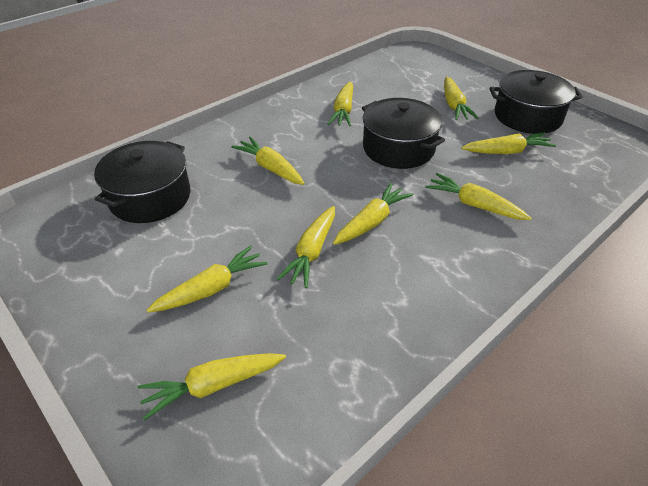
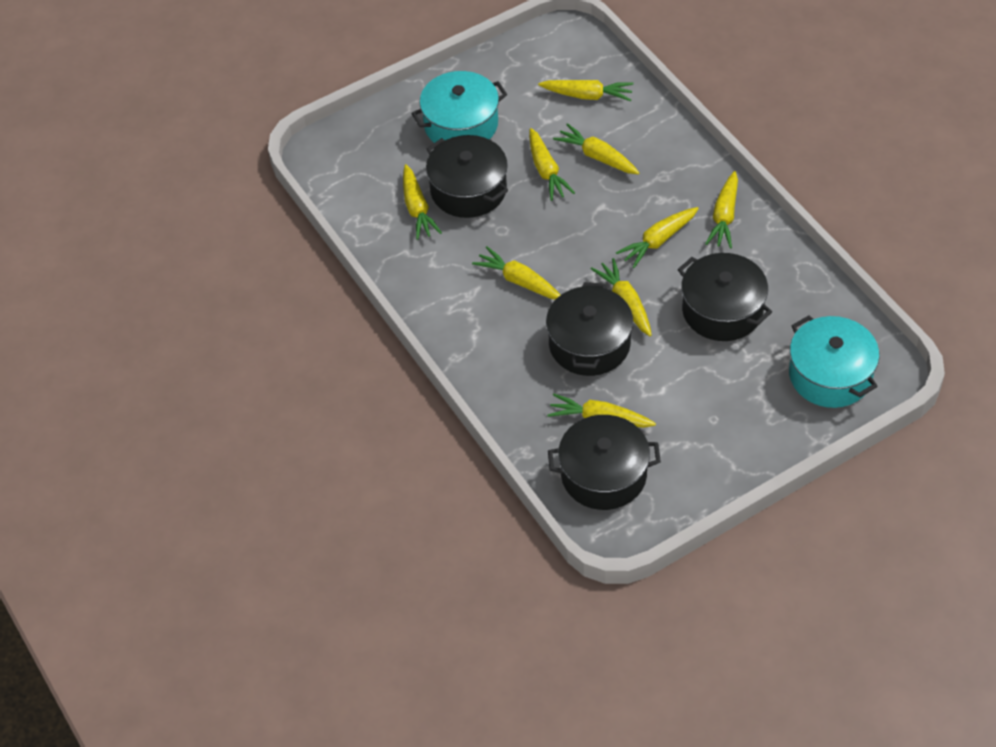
black pot: [94,141,190,223] [362,98,445,169] [490,70,583,134] = 3 -> [426,135,508,218] [546,282,633,376] [548,415,661,510] [678,253,772,341] = 4
turquoise pot: none = 0 -> [411,71,507,143] [789,315,879,408] = 2

